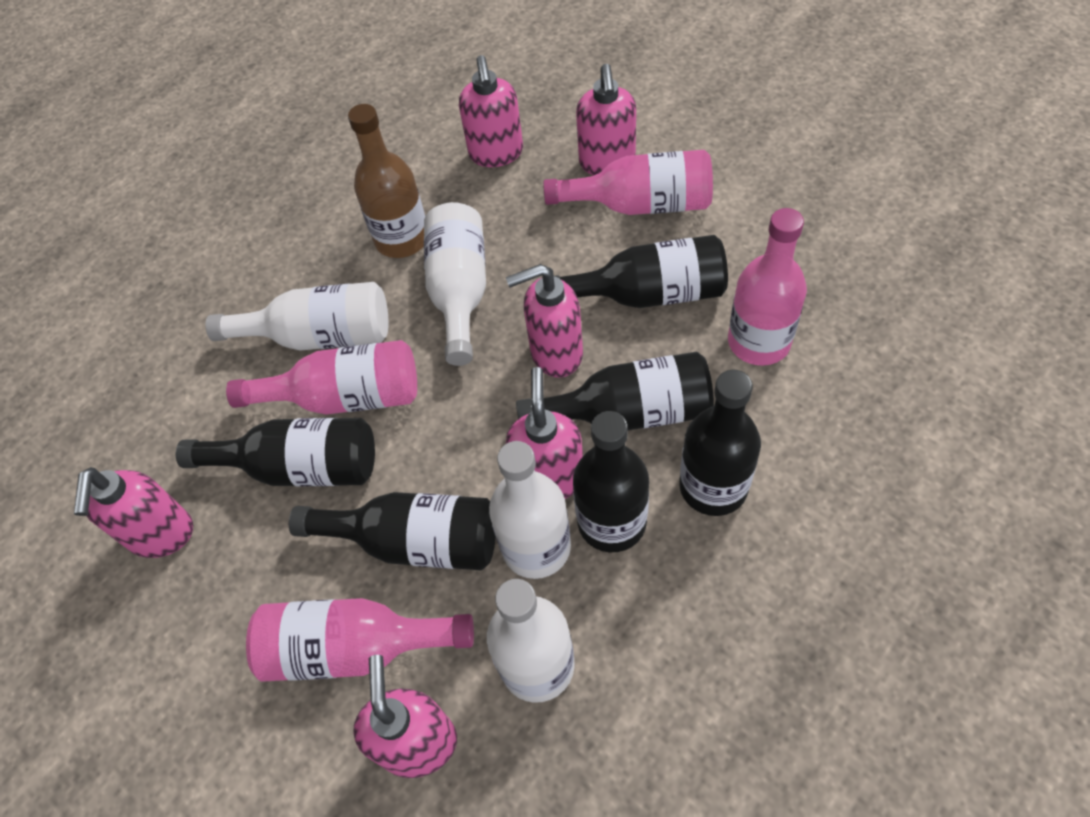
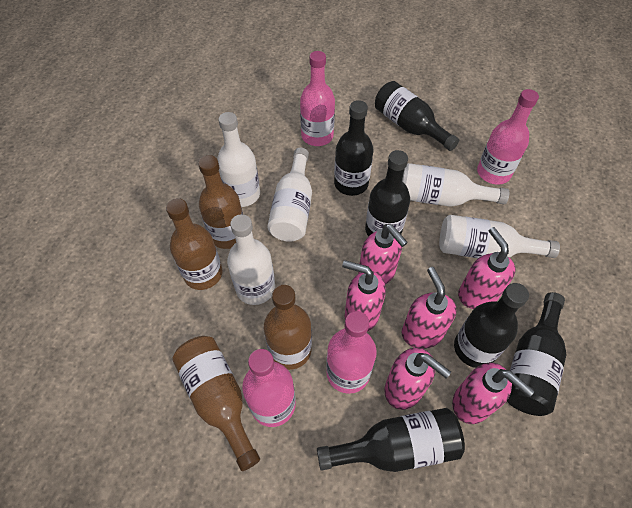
brown bottle: [348,104,425,258] = 1 -> [166,198,223,290] [172,336,260,471] [198,155,243,249] [264,285,312,370] = 4
white bottle: [206,282,389,351] [424,202,486,366] [487,579,575,703] [489,441,571,579] = 4 -> [217,112,260,207] [227,214,275,305] [267,147,312,242] [402,163,509,207] [439,215,560,258] = 5

